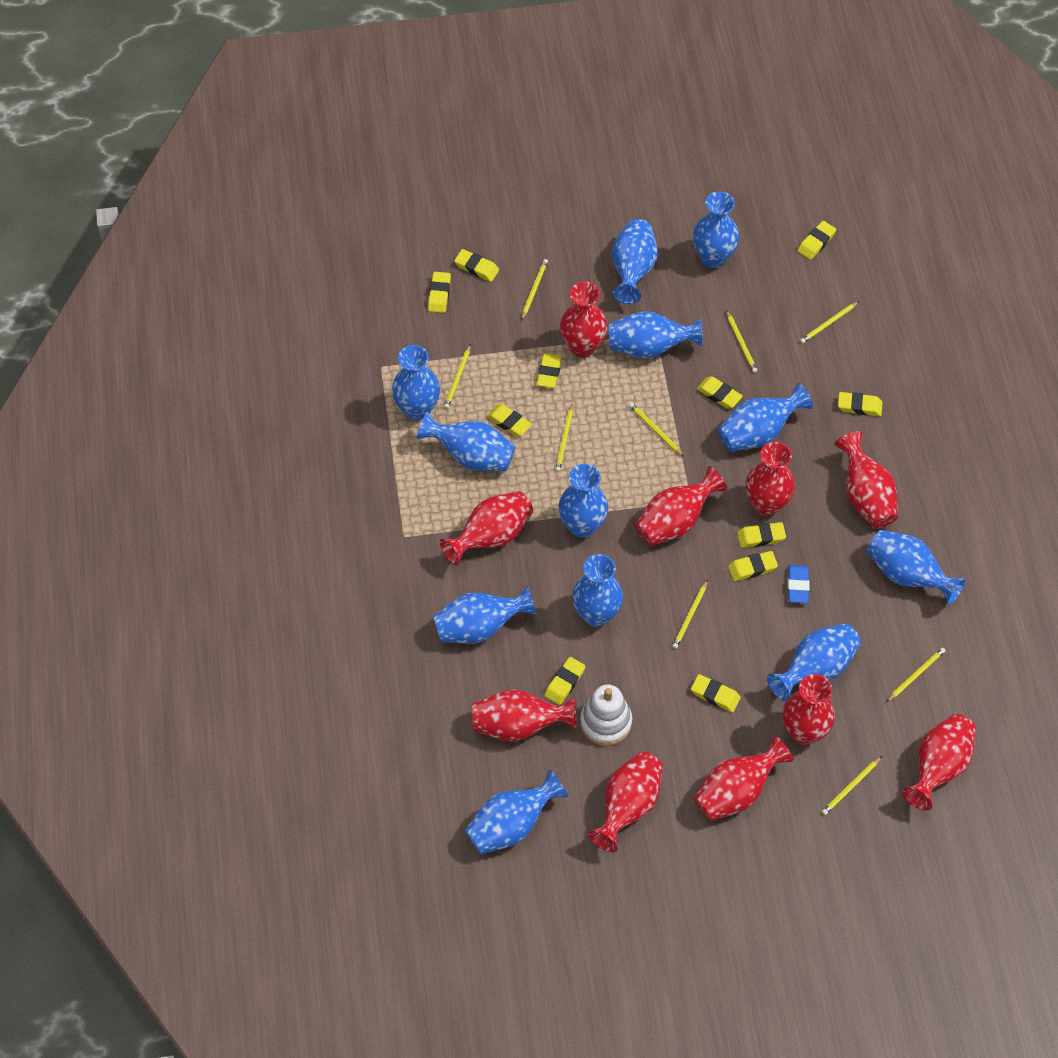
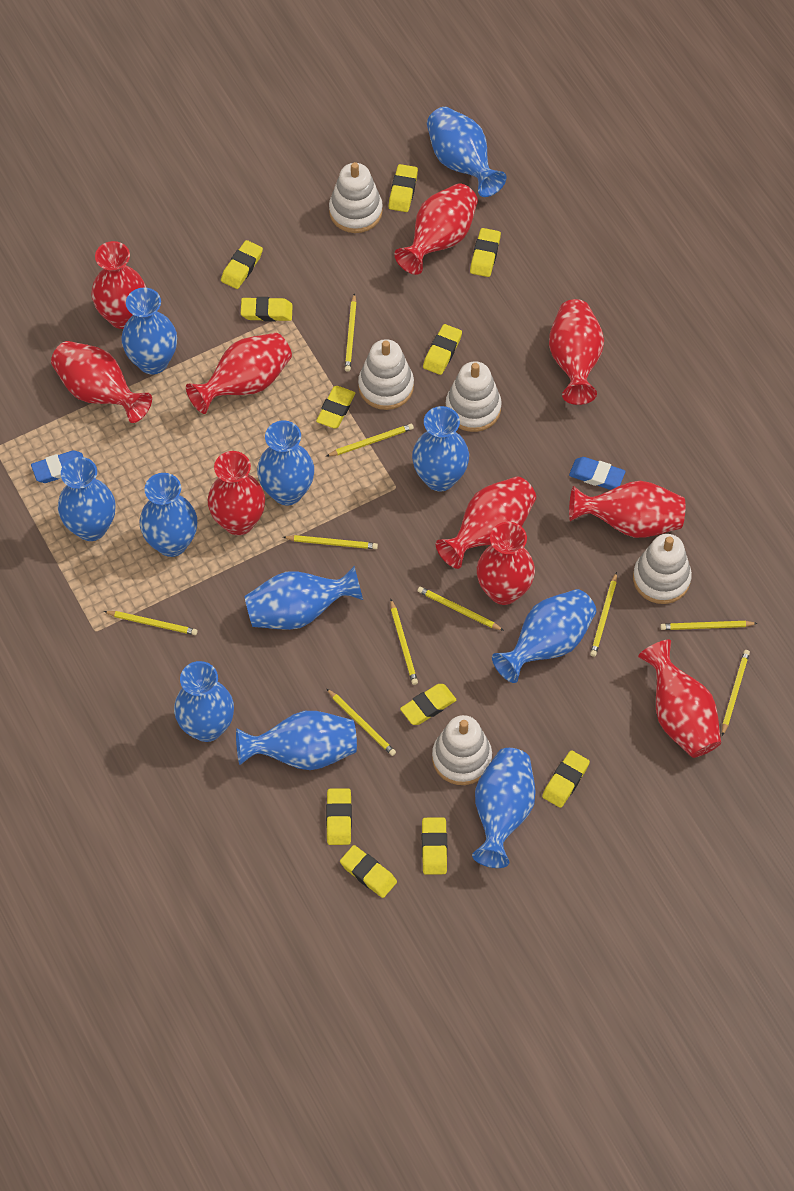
blue eraser: [788,565,809,603] = 1 -> [31,450,83,483] [569,457,625,490] = 2
blue vase: [392,345,440,420] [417,411,515,471] [433,585,537,643] [465,770,568,854] [559,464,608,538] [572,554,623,627] [609,311,703,359] [612,219,658,304] [693,191,739,268] [718,383,813,452] [767,623,861,701] [867,530,966,605] = 12 -> [58,457,115,541] [121,287,177,375] [140,473,197,557] [174,661,234,742] [236,711,357,770] [245,566,363,630] [257,420,314,506] [412,406,469,491] [427,107,506,197] [472,748,536,868] [492,589,596,683] = 11
white stacking toy: [580,684,632,746] = 1 -> [329,162,383,233] [358,339,414,410] [432,715,492,785] [446,361,502,432] [633,534,692,604] = 5
yellow pencil: [444,344,471,409] [522,259,548,320] [555,404,573,472] [629,403,684,457] [672,580,708,649] [726,310,757,373] [800,301,859,344] [822,756,882,815] [887,648,946,702] = 9 -> [104,611,198,635] [283,535,378,549] [326,424,414,456] [326,688,396,756] [345,293,357,372] [390,599,418,685] [417,586,504,631] [590,572,617,657] [660,621,758,630] [722,650,750,736] = 10

